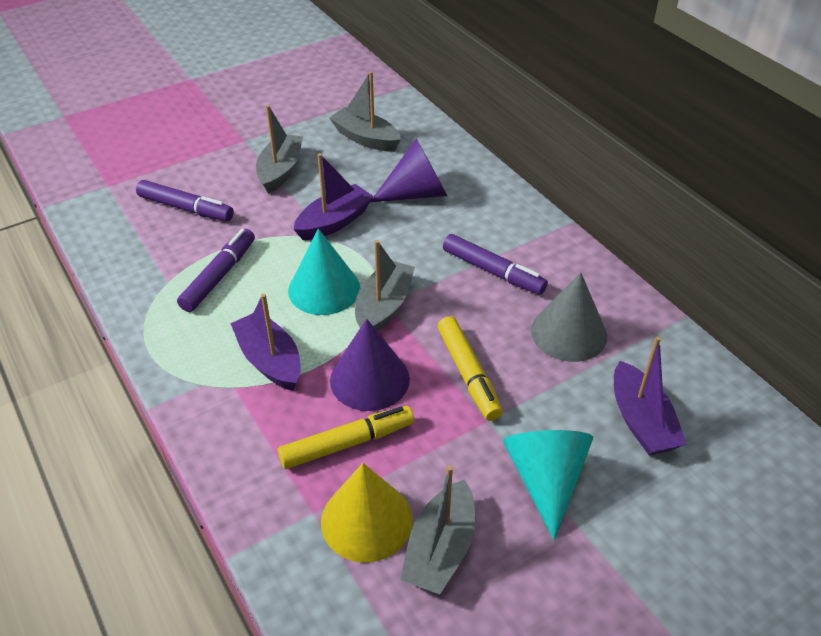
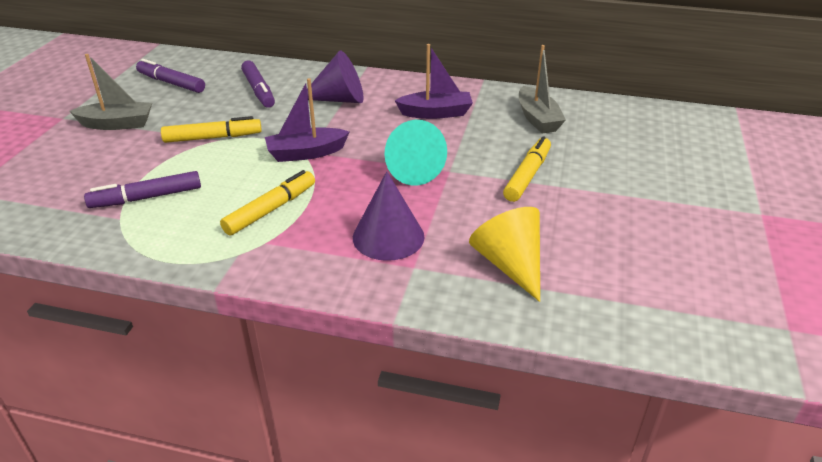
grey boat: [256,105,303,194] [329,71,401,152] [355,240,415,332] [400,466,475,594] = 4 -> [69,54,152,130] [519,45,566,134] = 2
grey cone: [531,272,607,362] = 1 -> none = 0
purple boat: [230,293,301,391] [294,153,374,240] [614,336,687,456] = 3 -> [265,78,350,162] [395,44,473,119] = 2
turquoise cone: [288,229,360,315] [503,430,593,541] = 2 -> [384,120,447,186] = 1
yellow marker: [278,406,414,469] [438,316,503,421] = 2 -> [161,116,262,143] [220,170,315,236] [503,136,551,202] = 3

